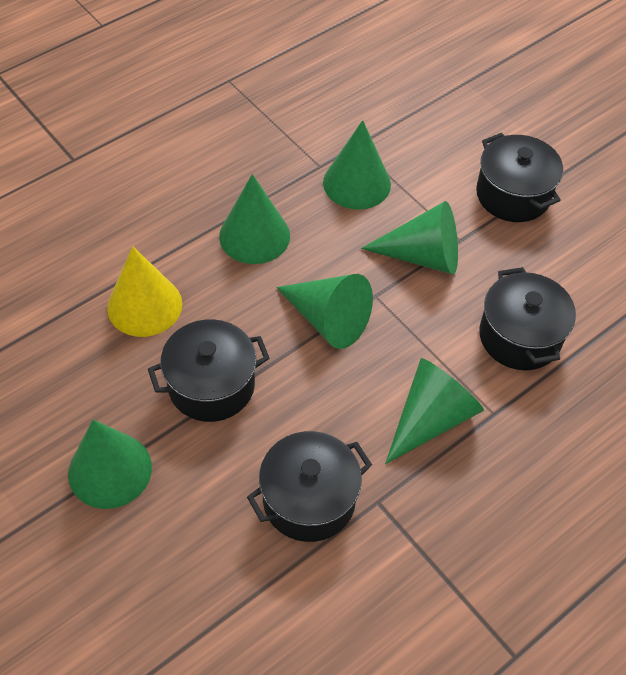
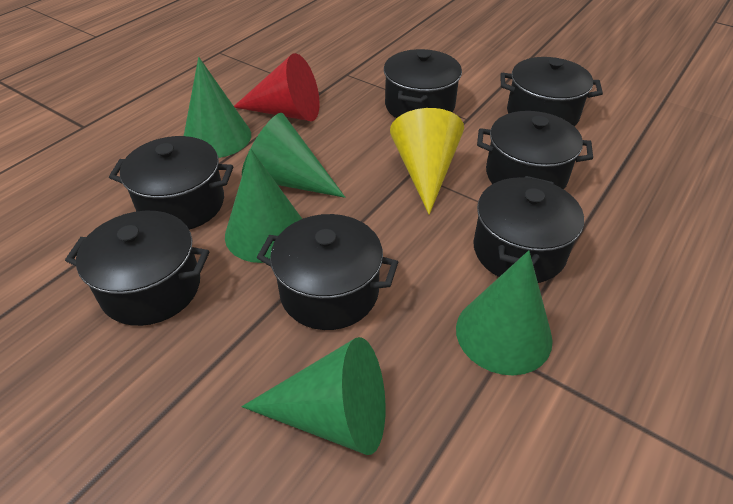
black pot: [148,319,269,422] [247,431,372,542] [476,133,563,222] [479,267,576,370] = 4 -> [65,211,209,326] [109,136,233,230] [257,214,398,330] [384,49,462,118] [473,176,584,283] [477,111,593,189] [500,57,603,126] = 7
green cone: [68,419,152,509] [219,174,290,264] [276,274,373,349] [323,120,391,210] [361,201,458,274] [385,358,484,464] = 6 -> [184,57,251,158] [225,148,302,263] [242,113,345,198] [242,337,385,455] [456,250,553,375] = 5
red cone: none = 0 -> [234,53,320,121] = 1

